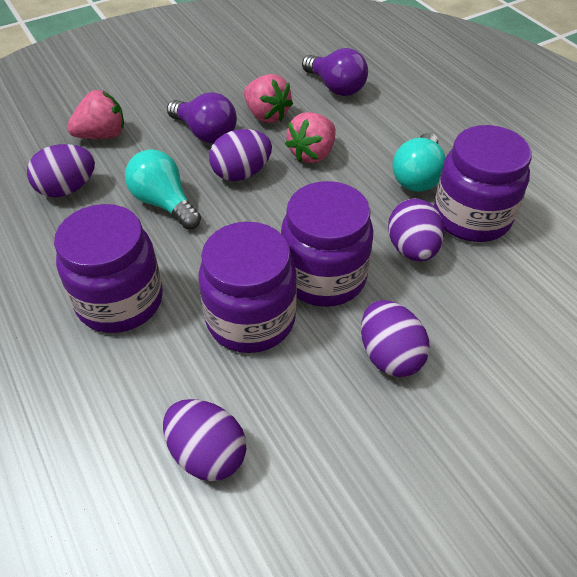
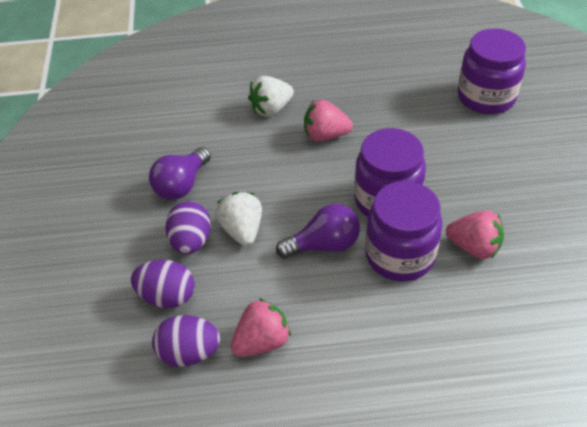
purple egg: [27,144,95,197] [163,399,246,481] [209,129,272,181] [361,300,430,377] [388,199,444,261] = 5 -> [131,260,195,308] [152,315,220,367] [165,201,211,254] = 3
purple jar: [54,204,163,333] [199,222,297,353] [281,181,373,307] [434,125,532,242] = 4 -> [354,128,426,217] [365,181,442,281] [458,29,526,114] = 3
turquoise light bulb: [125,149,201,230] [392,133,446,192] = 2 -> none = 0
white strawberry: none = 0 -> [215,192,262,246] [248,76,294,117] = 2

